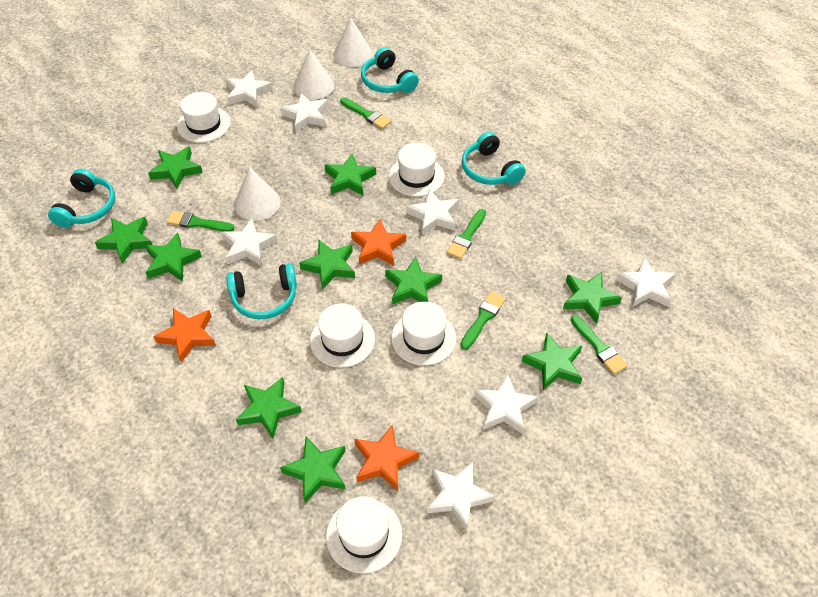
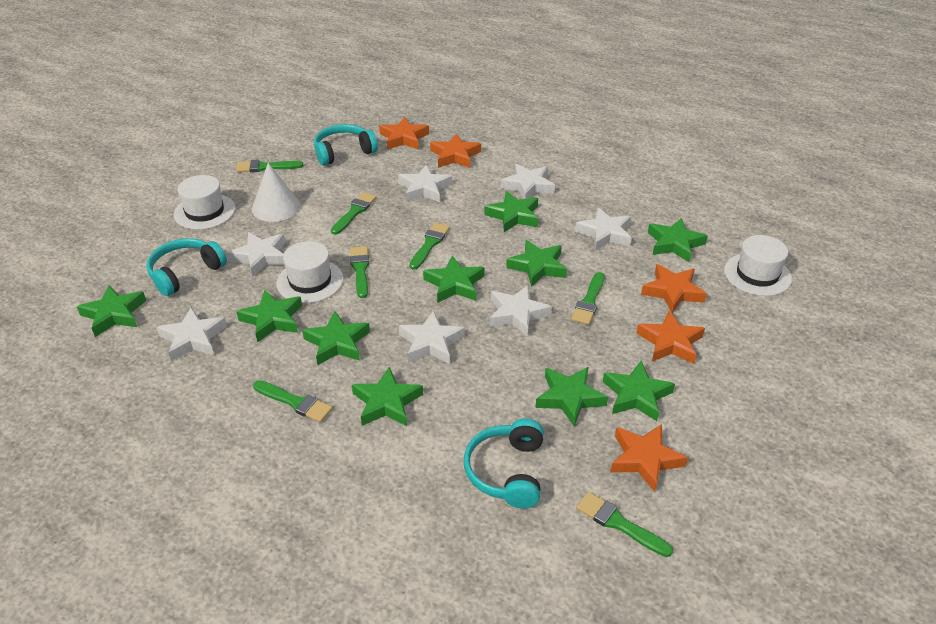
green brush: [166,211,235,232] [340,97,391,129] [447,209,486,259] [460,291,506,350] [571,315,628,375] = 5 -> [236,160,304,172] [253,380,333,423] [331,192,377,235] [350,246,369,298] [410,222,450,270] [571,272,604,325] [576,492,673,557] = 7
orange star: [153,308,216,363] [351,219,406,266] [354,425,419,491] = 3 -> [379,117,429,150] [430,133,481,168] [610,424,688,492] [636,310,705,364] [641,264,707,313] = 5
turquoise headphones: [48,169,115,228] [226,263,297,319] [361,47,419,93] [462,132,525,185] = 4 -> [147,238,227,296] [314,124,378,166] [464,419,544,509] = 3
white cone: [234,167,281,221] [294,49,334,99] [333,17,373,67] = 3 -> [252,163,301,222] = 1
white hat: [177,92,231,143] [310,303,375,368] [326,496,402,573] [389,143,445,197] [391,302,456,365] = 5 -> [174,175,235,230] [276,241,343,303] [724,235,792,296] = 3

